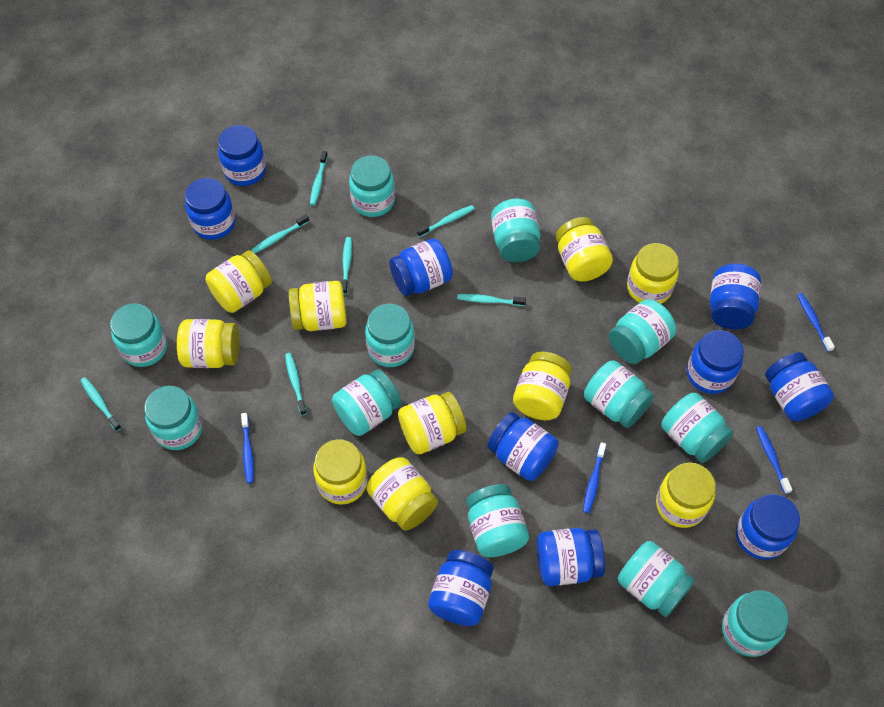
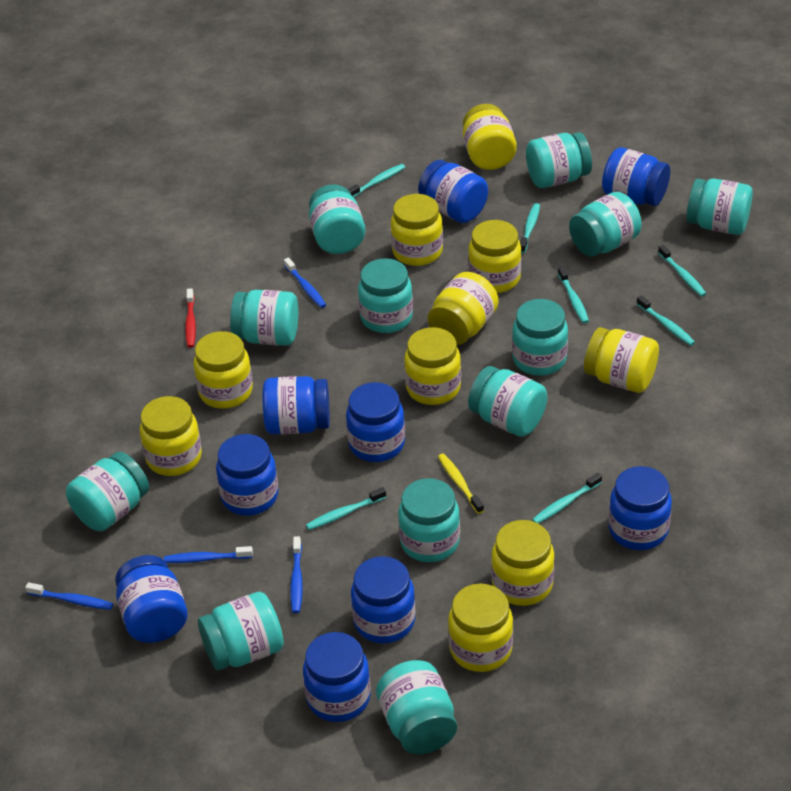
blue jar: [185,178,236,240] [218,125,266,186] [389,239,453,296] [428,550,493,626] [487,412,559,481] [537,528,605,586] [687,330,744,394] [710,264,761,329] [736,494,800,560] [765,352,834,421] = 10 -> [115,555,188,643] [216,434,278,516] [263,376,330,435] [303,632,371,722] [346,382,405,462] [351,556,416,643] [418,160,488,223] [602,147,670,206] [609,466,672,550] = 9
red toothbrush: none = 0 -> [185,288,196,348] = 1
yellow toothbrush: none = 0 -> [438,453,484,514] = 1

